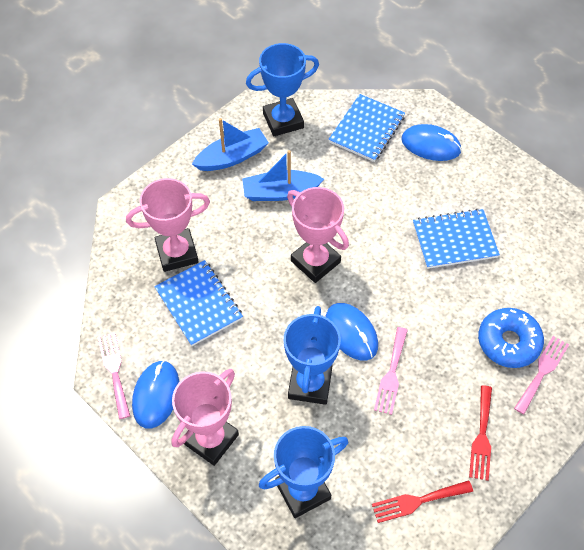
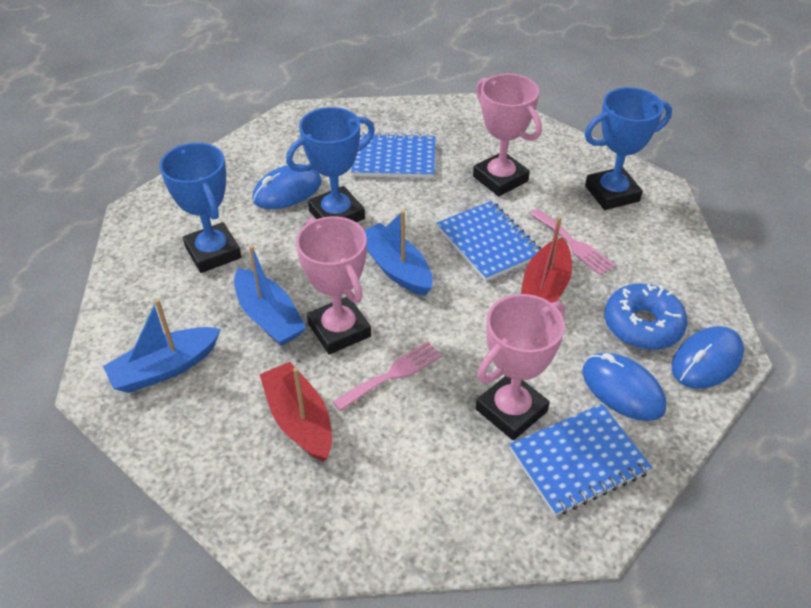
blue boat: [192,118,269,171] [242,150,324,201] = 2 -> [103,299,221,393] [234,245,306,346] [364,210,433,296] = 3
pink fork: [98,333,130,419] [374,327,408,415] [514,336,569,414] = 3 -> [333,342,442,411] [530,209,616,276] = 2
red boat: none = 0 -> [259,362,332,462] [521,217,572,303] = 2
red fork: [372,480,473,523] [469,385,492,481] = 2 -> none = 0

